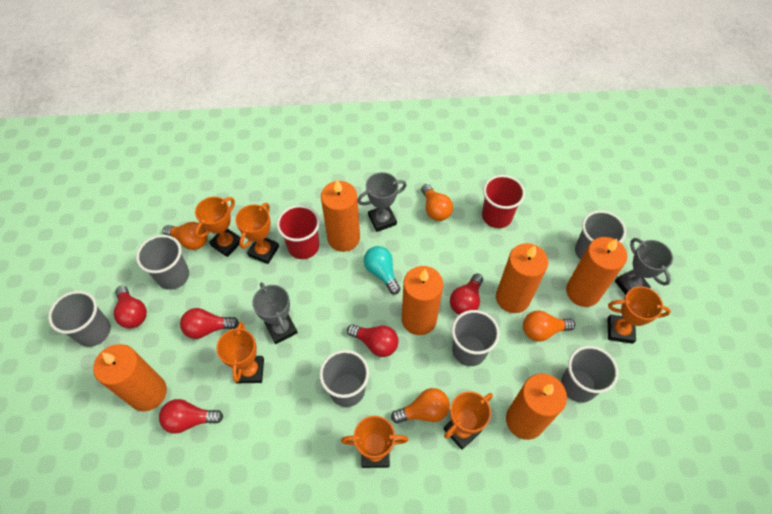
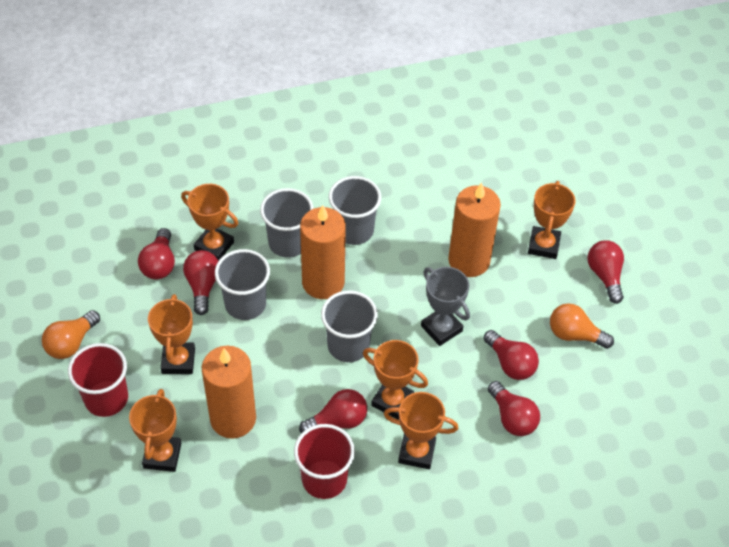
grey cup: [48,291,111,347] [136,235,189,290] [319,350,369,407] [452,310,500,366] [561,346,618,403] [575,210,626,260] = 6 -> [215,249,270,320] [260,188,314,258] [321,290,378,362] [329,176,381,245] = 4
grey trophy: [252,282,298,344] [358,172,407,232] [615,238,673,295] = 3 -> [421,267,470,346] = 1
orange candle: [93,344,167,411] [321,180,360,252] [402,266,443,335] [496,243,548,313] [506,373,567,440] [566,237,627,307] = 6 -> [202,346,256,439] [300,205,346,299] [448,183,501,277] = 3
orange light bulb: [163,222,208,250] [391,388,450,423] [421,184,453,221] [523,311,575,341] = 4 -> [42,310,100,359] [550,303,614,349] = 2
red light bulb: [114,286,147,328] [159,399,223,434] [180,308,239,339] [347,324,399,357] [450,273,483,315] = 5 -> [138,228,175,279] [183,250,218,315] [299,389,367,433] [484,330,539,380] [488,381,540,436] [587,240,624,304] = 6
turquoise light bulb: [364,246,400,294] = 1 -> none = 0

